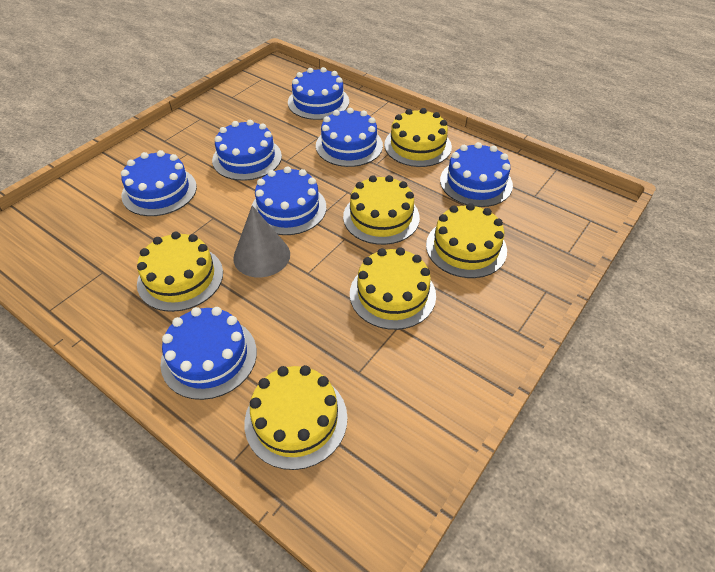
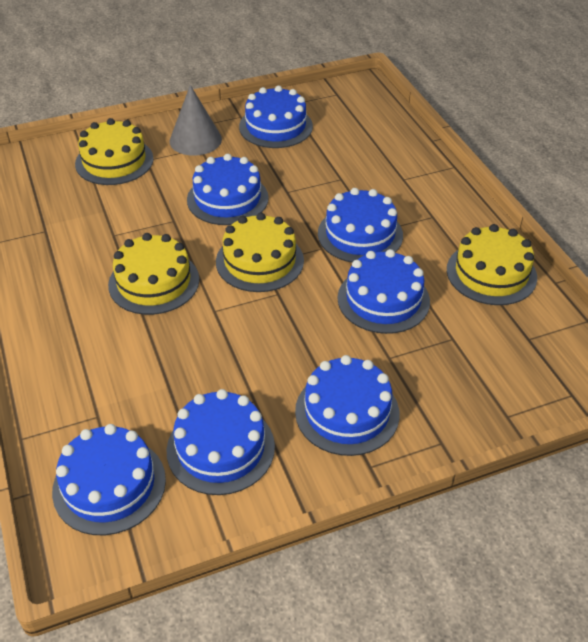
yellow cake: [137,232,223,312] [244,365,347,470] [343,175,420,245] [350,247,436,330] [384,108,452,167] [426,203,507,278] = 6 -> [75,118,154,185] [108,233,199,315] [216,213,304,292] [447,224,537,305] = 4

